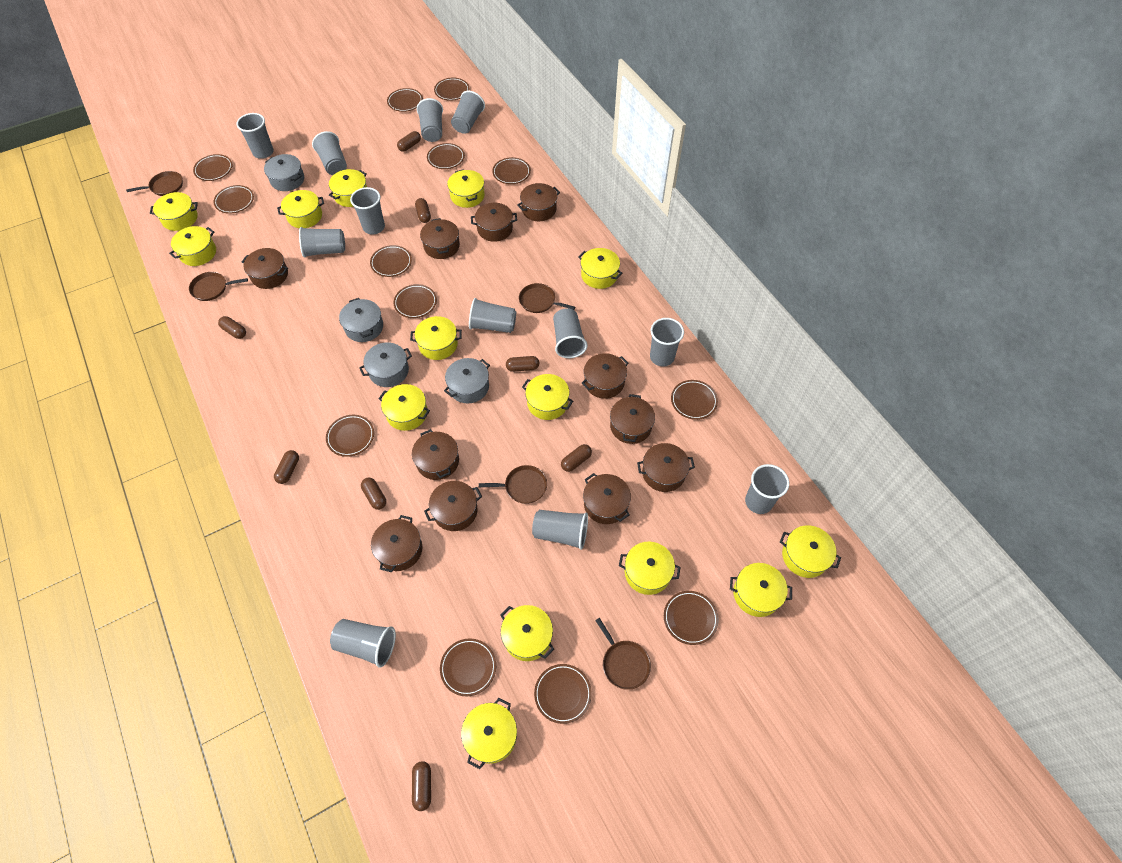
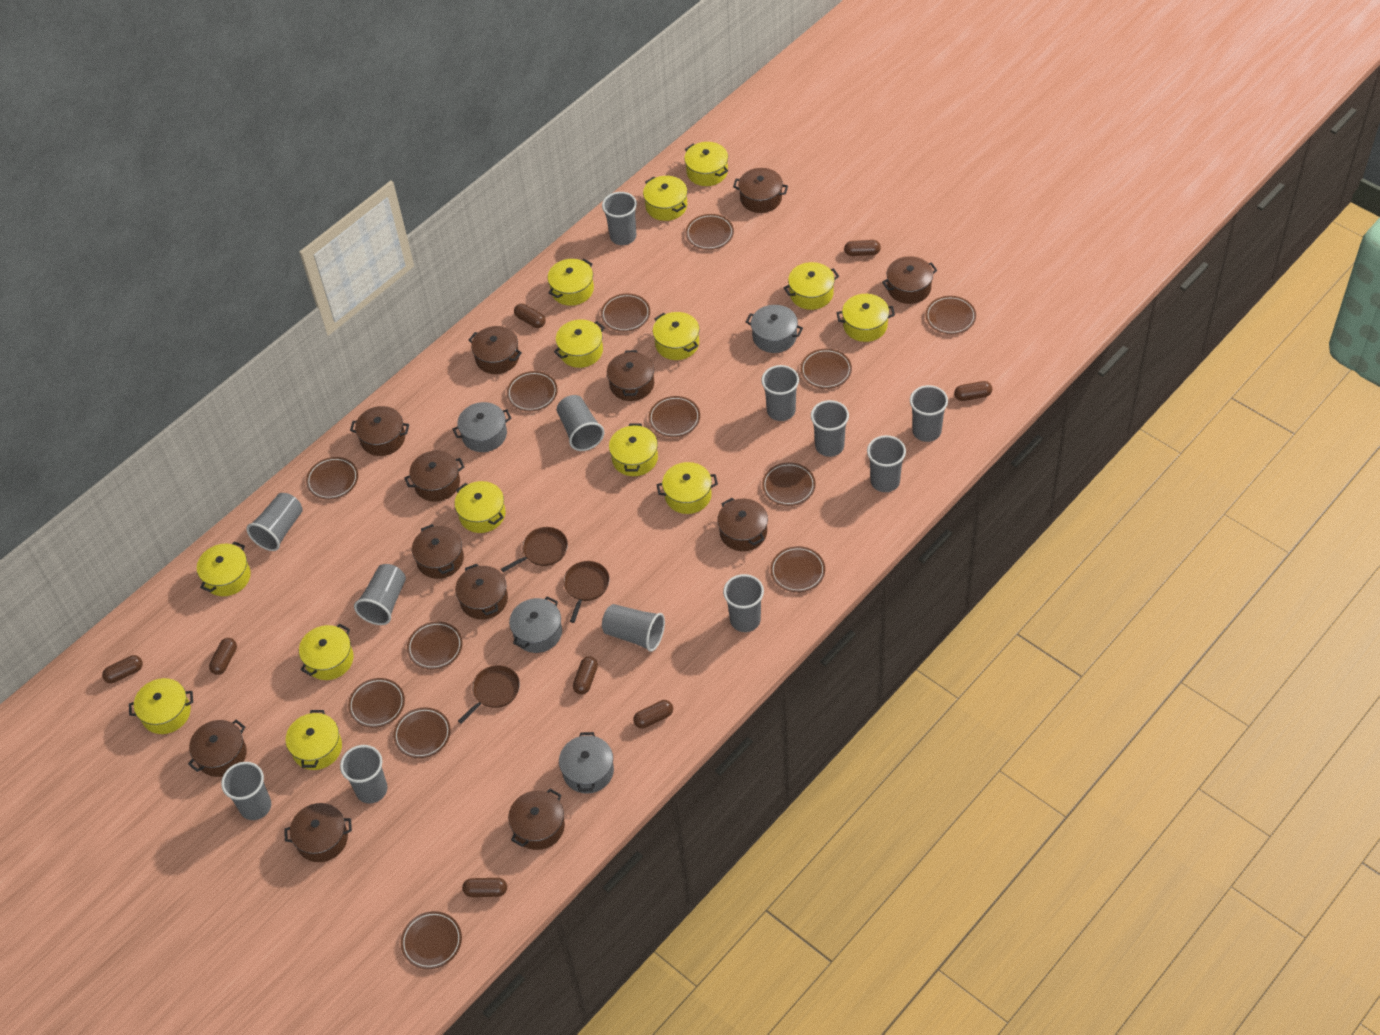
brown pan: [126,171,183,196] [189,272,248,301] [479,465,547,504] [519,283,575,313] [595,618,651,690] = 5 -> [458,665,520,724] [501,527,568,572] [563,561,610,623] = 3
brown pot: [242,248,288,289] [371,515,422,572] [412,429,459,480] [420,218,460,259] [424,481,482,531] [471,203,517,242] [517,183,560,221] [582,353,628,399] [583,473,631,524] [610,394,655,444] [637,443,695,492] = 11 -> [188,720,247,777] [284,803,352,862] [350,406,409,456] [404,451,464,502] [412,524,464,579] [455,564,508,620] [469,326,522,374] [508,789,565,850] [607,350,654,401] [717,498,768,551] [733,168,788,213] [882,256,937,304] = 12

